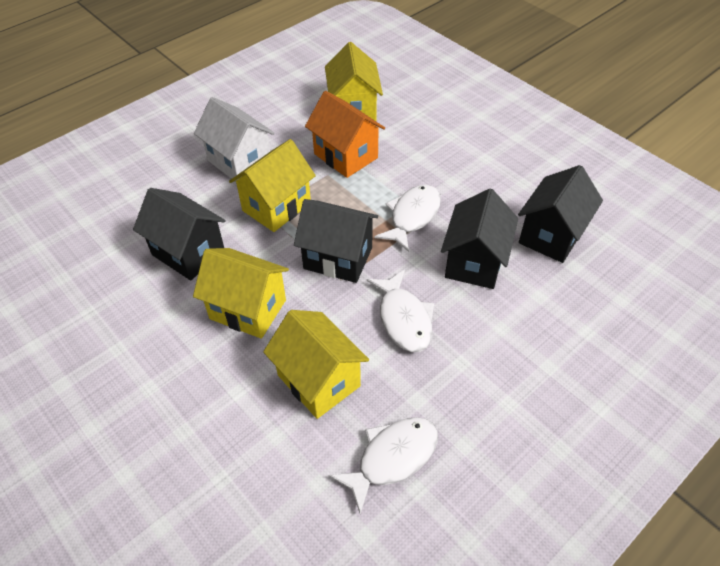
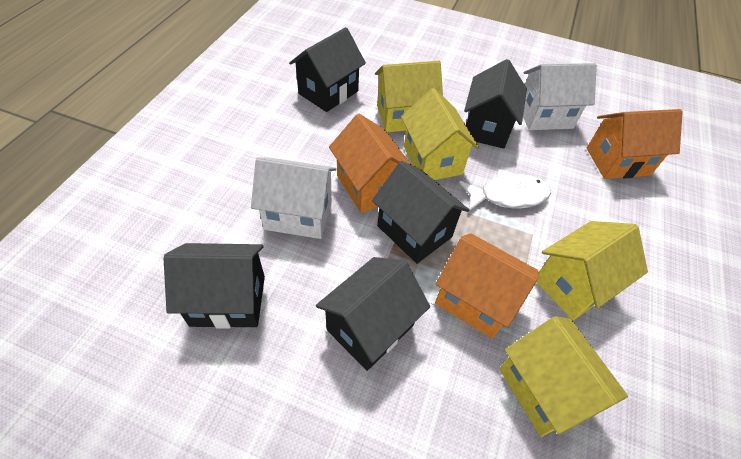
black house: [133,188,226,281] [294,199,378,283] [441,189,518,289] [518,165,603,263] = 4 -> [163,243,265,329] [289,27,366,112] [316,257,430,371] [372,161,469,264] [464,59,527,149] = 5
orange house: [305,91,385,178] = 1 -> [329,114,411,213] [435,233,539,338] [587,109,683,179] = 3
white fish: [329,417,438,514] [367,270,434,352] [375,184,441,252] = 3 -> [459,170,551,211] = 1
white house: [194,97,275,182] = 1 -> [251,157,336,239] [523,63,597,130] = 2

